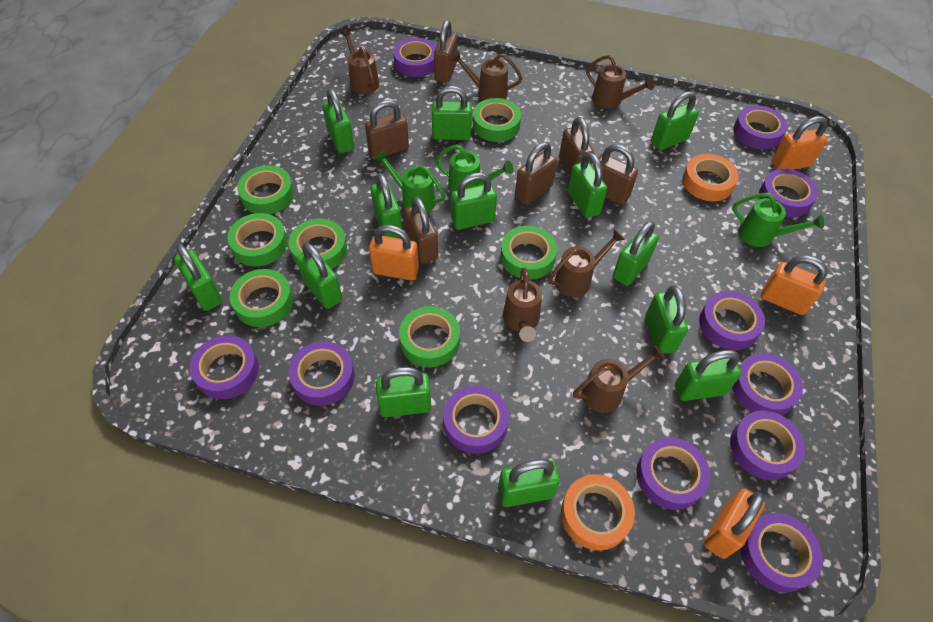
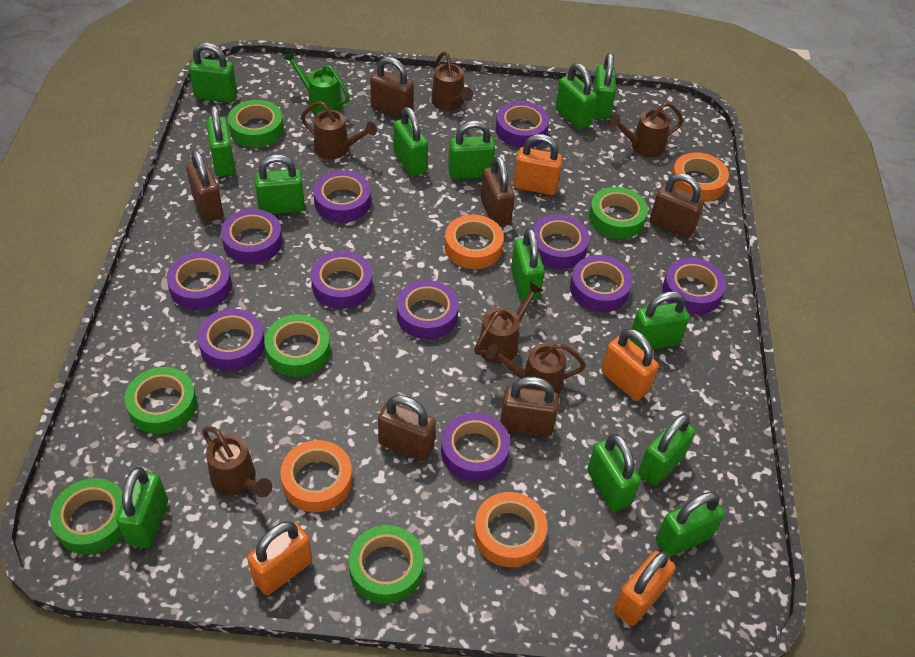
green tape: [227,213,288,267] [230,269,293,327] [237,165,294,214] [289,218,347,269] [399,306,460,367] [473,98,521,142] [500,226,557,280] = 7 -> [50,478,123,554] [125,367,197,434] [228,100,284,147] [264,314,330,377] [349,525,424,604] [589,187,648,239] = 6
green watering can: [374,150,446,213] [435,144,513,193] [732,193,824,247] = 3 -> [283,50,350,115] = 1
orange tape: [561,474,635,551] [682,154,739,201] = 2 -> [280,440,352,512] [445,215,504,269] [474,492,547,567] [671,152,729,202] = 4

